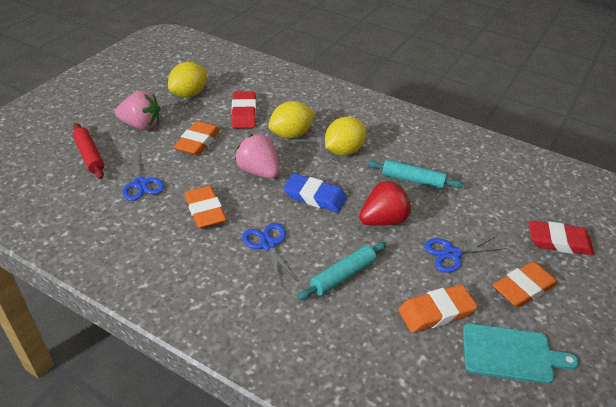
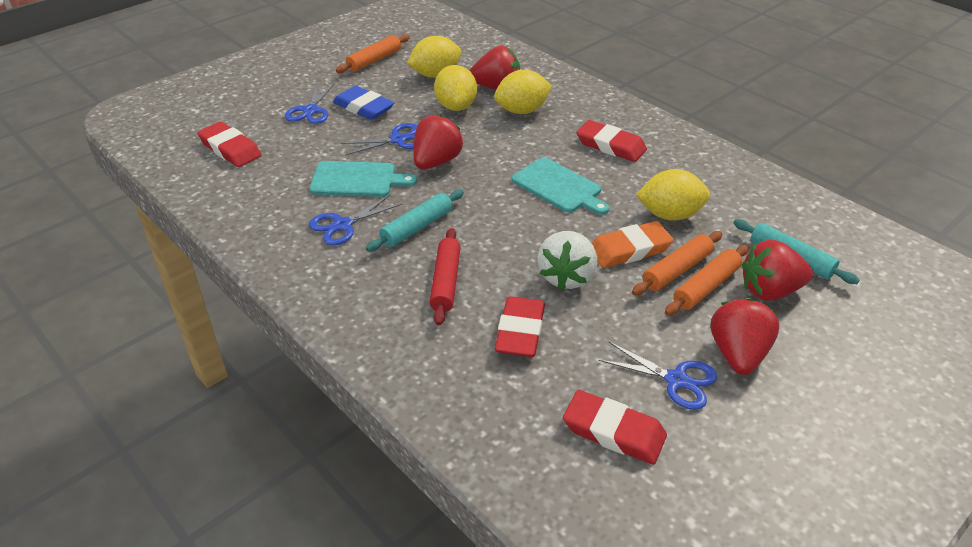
blue scissors: [120,154,164,201] [242,223,298,286] [424,236,507,273] = 3 -> [285,83,335,124] [309,195,402,245] [341,123,418,155] [599,342,717,410] = 4
orange eraser: [174,121,220,156] [184,186,226,229] [398,285,477,333] [493,261,558,308] = 4 -> [591,221,674,268] = 1
orange rolling pin: none = 0 -> [336,34,410,73] [632,231,722,295] [665,245,749,316] = 3
pink strawberry: [115,91,160,130] [235,134,279,179] = 2 -> none = 0
red eraser: [232,92,256,128] [529,220,594,256] = 2 -> [197,122,262,167] [494,296,545,357] [563,390,667,465] [576,120,647,162] = 4
red strawberry: [359,180,411,226] = 1 -> [413,115,463,169] [470,46,520,90] [711,298,779,375] [742,240,813,301] = 4
turquoise cutting board: [463,323,579,384] = 1 -> [309,161,417,197] [512,157,609,215] = 2
white strawberry: none = 0 -> [537,231,597,290] = 1
yellow lemon: [168,62,207,97] [268,101,315,139] [325,117,366,156] = 3 -> [407,36,461,78] [434,65,477,111] [494,70,552,114] [636,169,710,221] = 4

